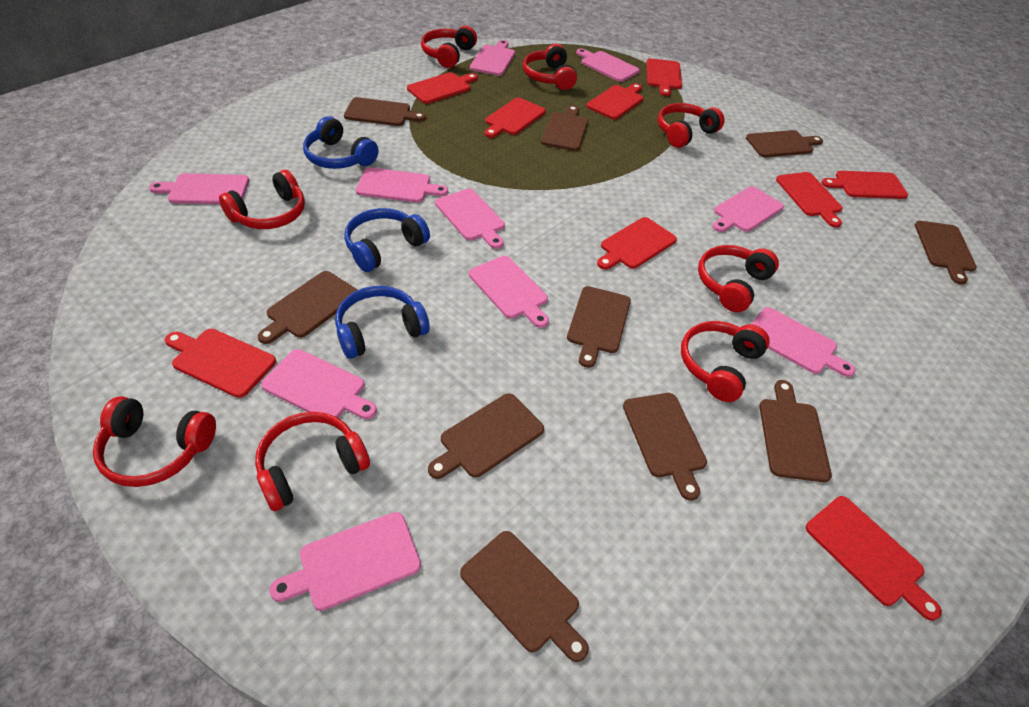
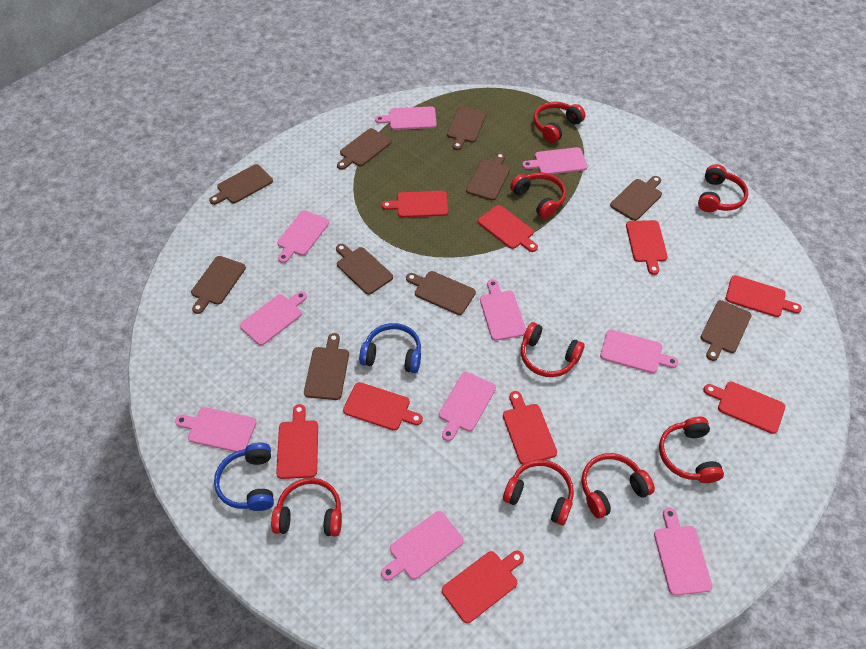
blue headphones: [303,116,378,169] [335,286,430,359] [344,208,430,272] = 3 -> [214,442,274,511] [359,323,421,373] = 2

